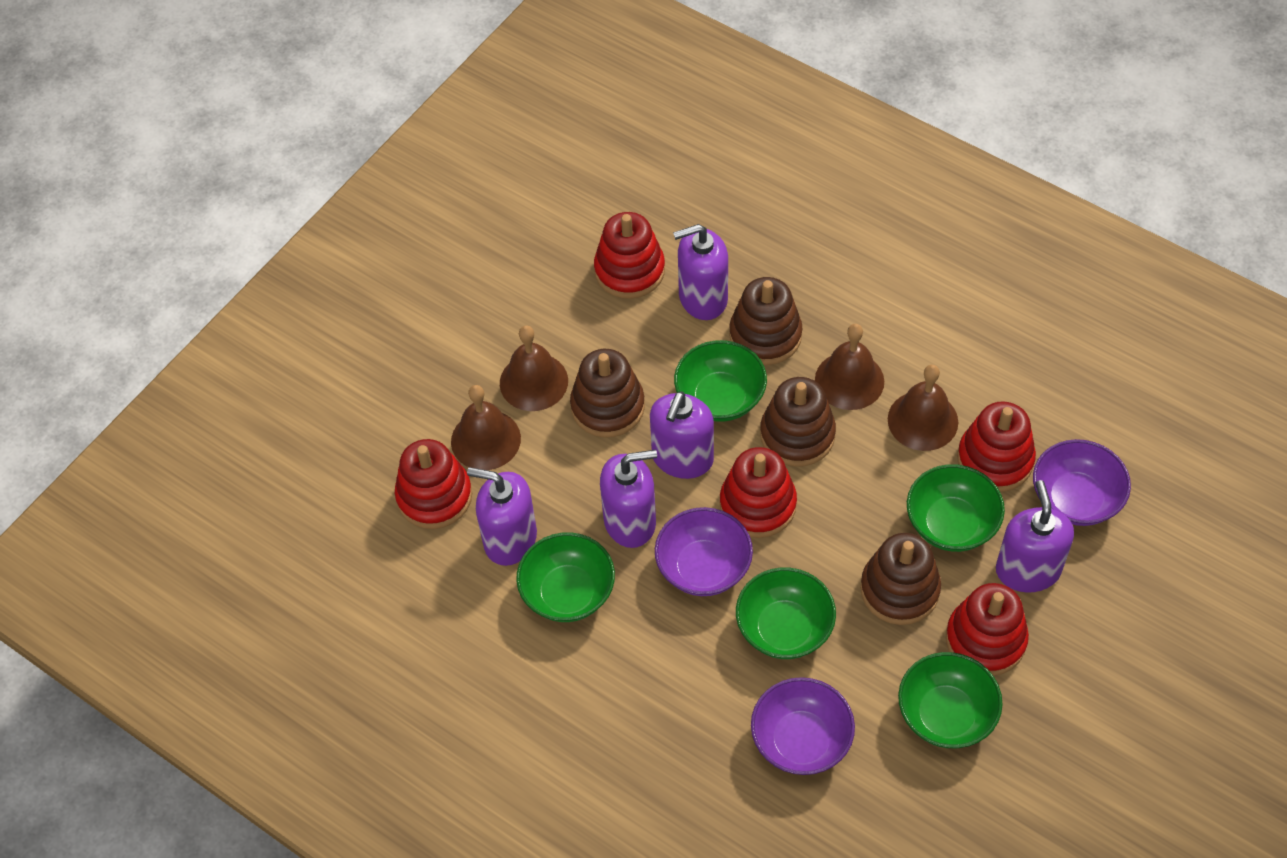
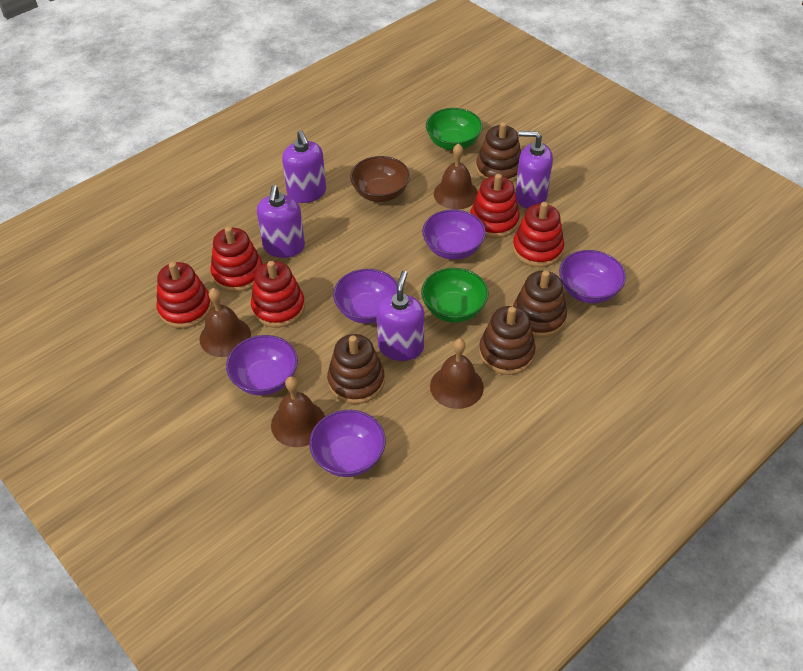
brown bowl: none = 0 -> [350,156,410,202] = 1
green bowl: [516,532,615,622] [674,340,767,422] [736,568,836,659] [898,652,1003,748] [907,464,1005,552] = 5 -> [421,268,488,323] [426,108,482,150] = 2
purple bowl: [655,507,753,596] [751,677,855,775] [1033,439,1131,526] = 3 -> [226,335,298,395] [309,410,386,477] [333,269,398,324] [422,209,486,260] [559,250,626,303] = 5
purple soap dispenser: [467,467,537,566] [600,450,657,548] [650,391,714,479] [673,224,728,320] [996,480,1074,593] = 5 -> [257,185,305,258] [282,130,326,203] [376,270,425,361] [515,131,553,209] = 4

